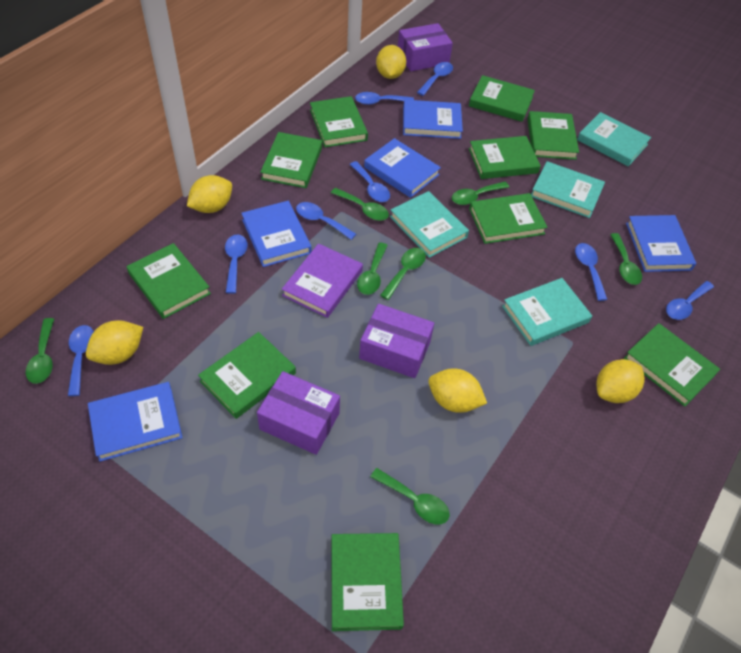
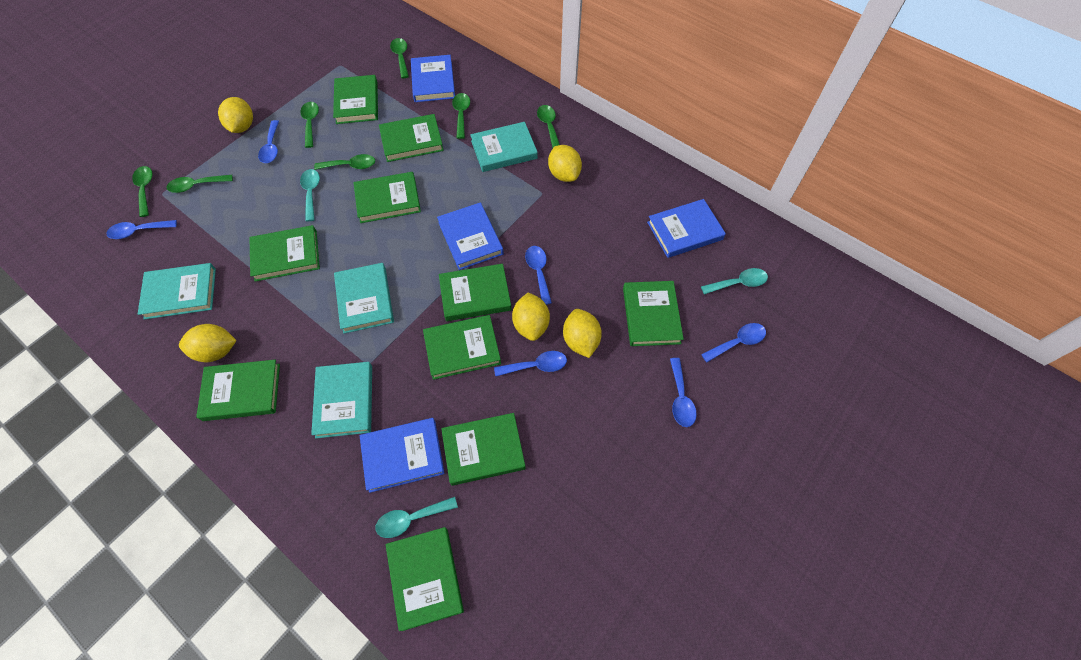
blue book: [88,382,183,462] [241,201,311,267] [364,138,441,198] [403,100,463,139] [626,215,696,272] = 5 -> [360,418,445,493] [411,55,455,102] [437,202,504,270] [647,199,726,258] = 4
blue spoon: [68,325,94,396] [225,235,247,294] [296,202,356,240] [350,161,390,202] [355,92,414,105] [417,62,453,96] [575,243,607,301] [666,281,714,320] = 8 -> [106,220,177,239] [258,120,279,163] [494,351,567,376] [525,246,552,305] [670,358,697,427] [701,323,766,362] = 6
purple book: [282,243,363,318] = 1 -> none = 0
purple box: [257,371,340,455] [359,304,434,378] [398,23,453,71] = 3 -> none = 0
turquoise spoon: none = 0 -> [300,169,320,221] [376,497,458,538] [701,268,768,295] = 3

